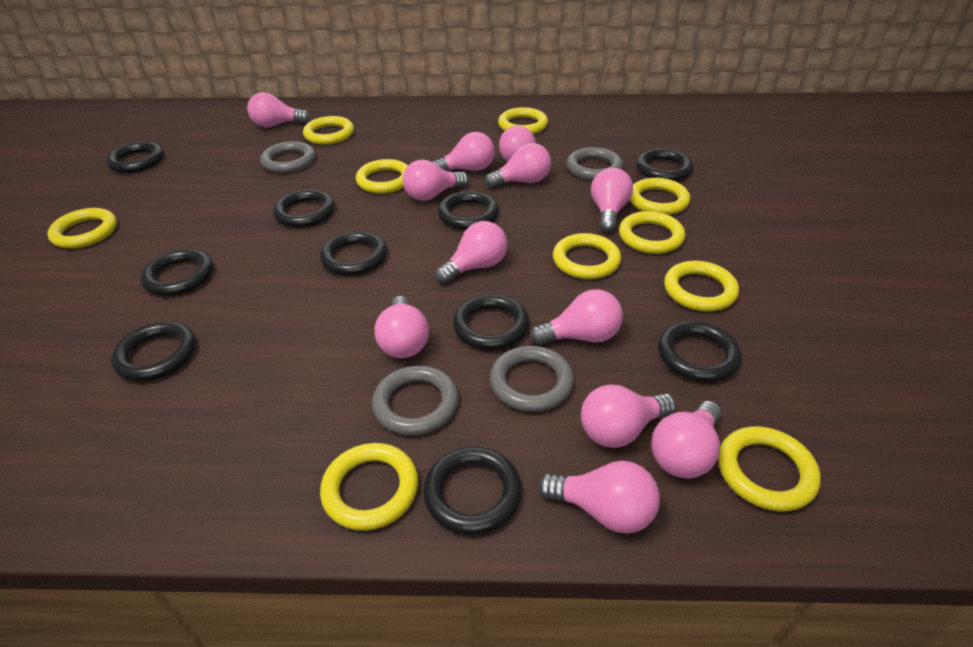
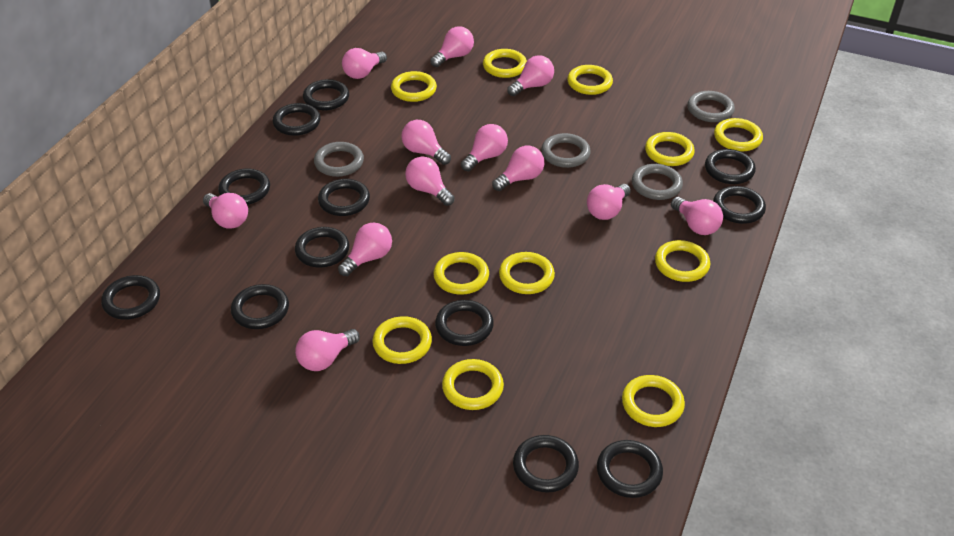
black ring: [106,142,164,173] [111,321,196,381] [140,249,213,296] [273,189,335,228] [320,231,387,276] [423,446,522,535] [438,191,499,230] [453,294,529,350] [636,148,694,181] [658,321,742,382] = 10 -> [101,275,160,320] [218,168,270,205] [231,284,289,329] [273,103,321,136] [295,227,349,267] [303,79,349,110] [318,179,370,216] [435,300,494,346] [513,435,579,493] [597,440,663,498] [705,149,756,184] [713,186,766,224] = 12
yellow ring: [47,208,117,249] [303,116,354,145] [320,443,418,531] [356,159,408,194] [498,107,548,134] [553,233,621,279] [619,211,685,254] [630,178,690,215] [664,261,739,311] [718,426,821,511] = 10 -> [372,316,432,364] [391,71,437,102] [433,252,489,295] [442,359,504,410] [483,49,527,78] [499,252,555,294] [567,65,613,95] [622,375,685,427] [645,132,695,166] [655,240,710,282] [714,118,763,152] = 11

